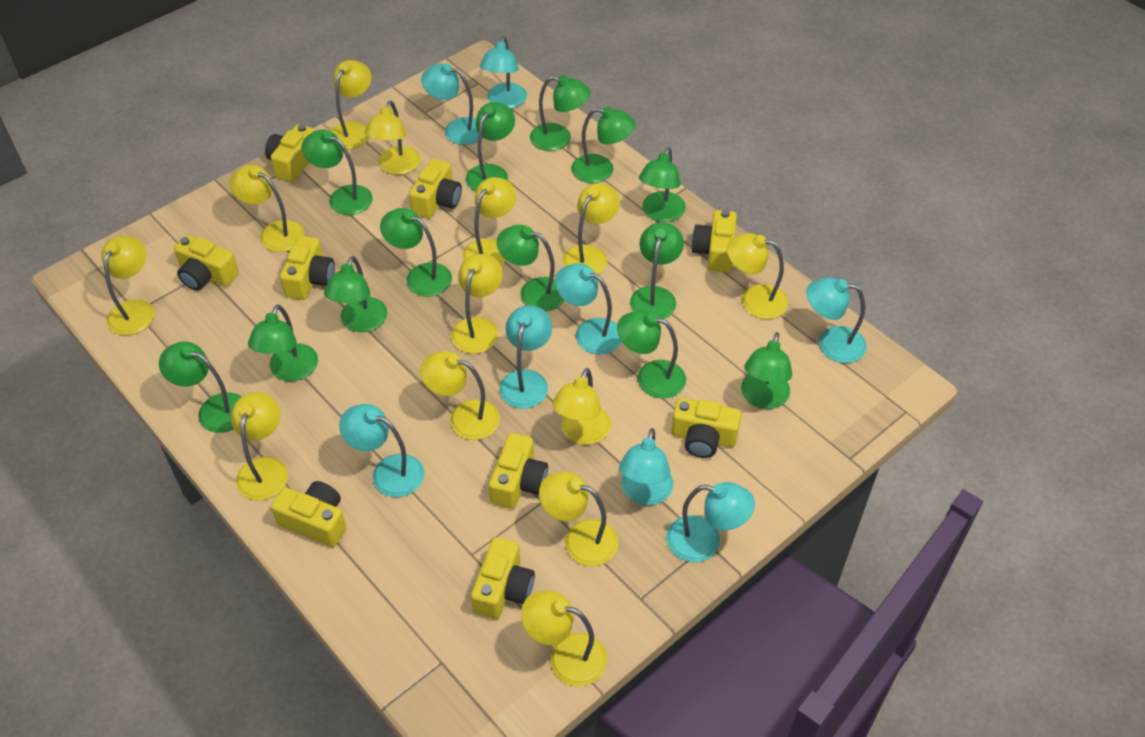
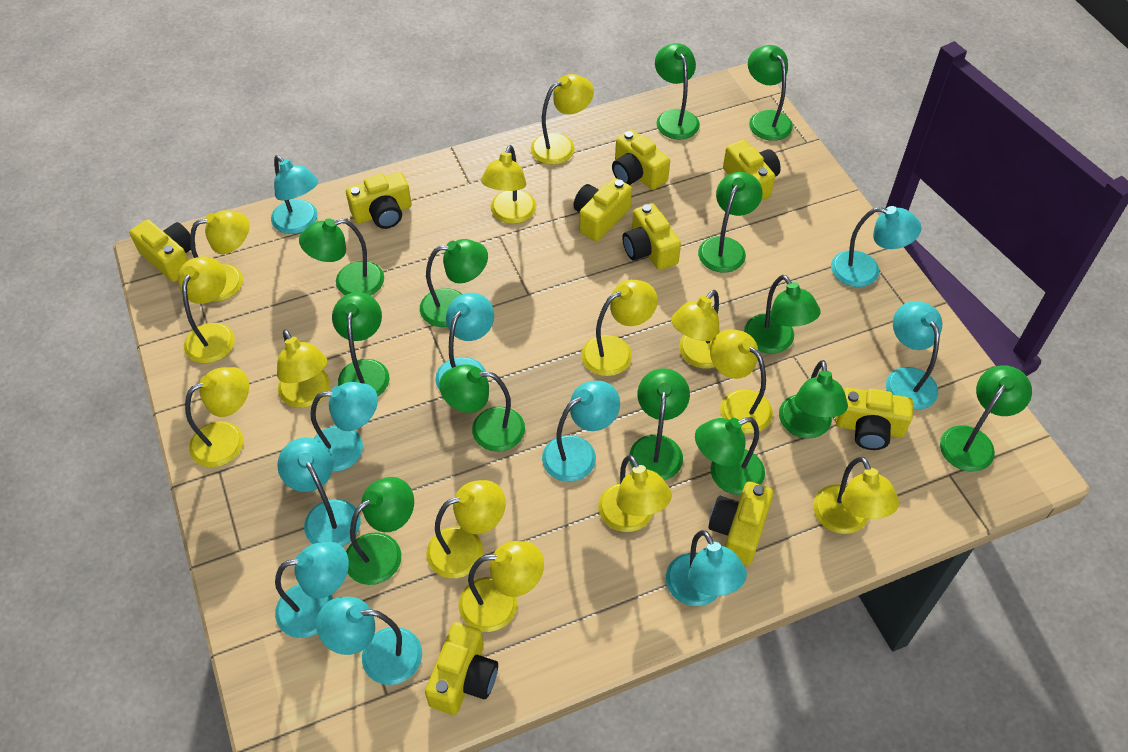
turquoise lamp: [339,404,424,497] [421,64,483,145] [480,36,527,109] [499,305,552,409] [555,263,622,354] [619,428,673,505] [666,482,755,562] [807,277,867,363] = 8 -> [271,155,318,234] [275,542,349,638] [277,438,361,547] [310,382,378,472] [316,597,422,685] [435,293,494,390] [542,381,620,482] [666,530,747,606] [831,206,921,287] [886,301,942,410] = 10

